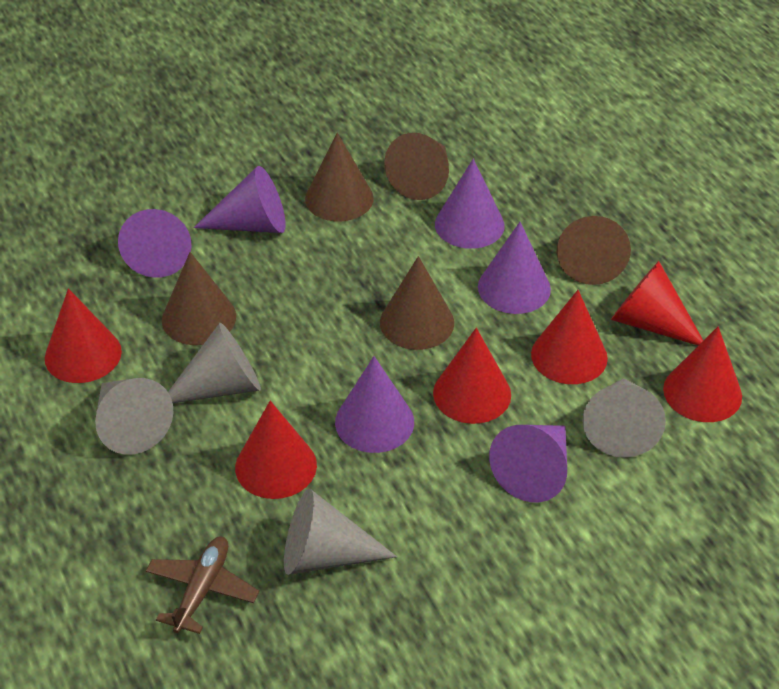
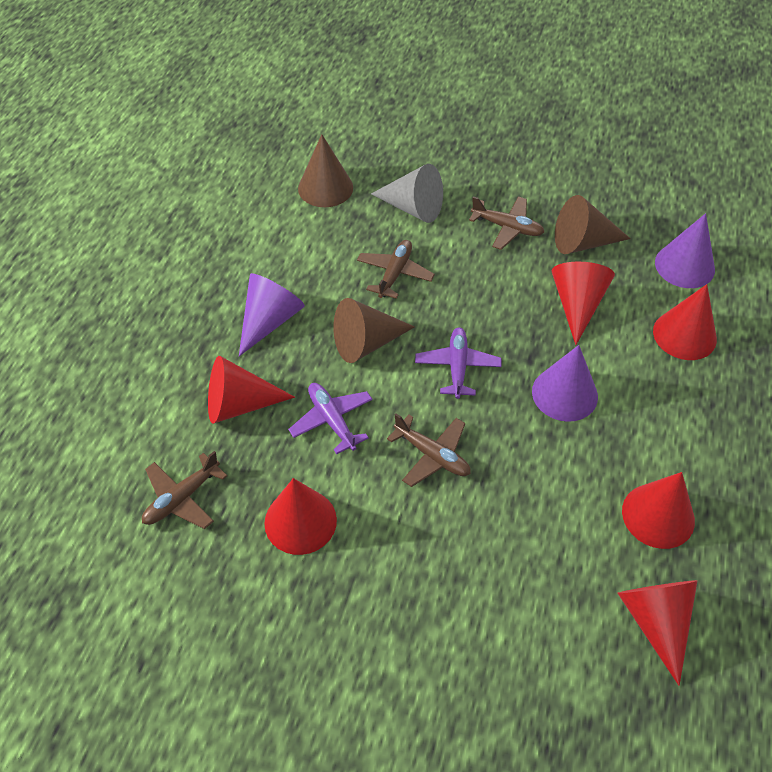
brown cone: [162,252,236,345] [305,133,373,221] [380,256,454,350] [384,133,449,200] [557,216,631,285] = 5 -> [298,134,353,207] [333,298,415,363] [555,195,631,254] = 3
brown plane: [146,536,259,634] = 1 -> [142,451,227,529] [357,240,435,299] [387,414,471,487] [469,196,544,250] = 4
grey cone: [95,378,173,455] [168,323,261,403] [284,489,397,575] [582,378,666,458] = 4 -> [371,164,443,223] = 1
purple cone: [118,209,192,278] [193,166,286,233] [335,356,414,453] [435,159,505,249] [478,222,551,314] [489,425,567,502] = 6 -> [239,273,305,356] [532,345,598,422] [655,213,715,288] = 3
purple plane: none = 0 -> [288,383,373,454] [415,327,501,399] = 2

